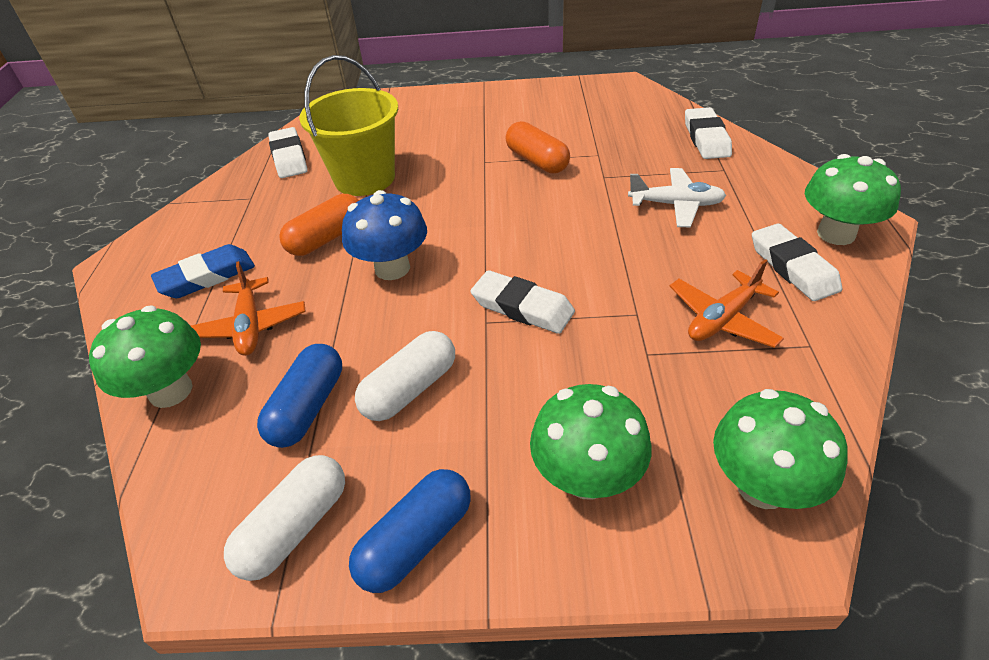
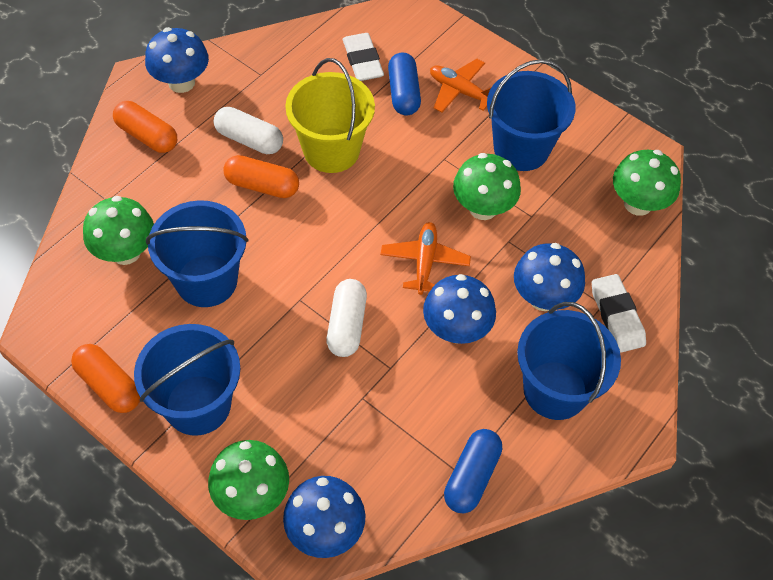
blue bucket: none = 0 -> [134,324,240,436] [146,200,248,307] [487,59,576,171] [517,302,621,420] = 4
blue eraser: [151,244,255,298] = 1 -> none = 0
blue mushroom: [342,190,427,280] = 1 -> [145,27,209,93] [283,476,365,558] [423,274,496,344] [514,243,585,311] = 4
orange capsule: [279,194,359,256] [505,121,570,174] = 2 -> [71,344,140,413] [113,101,177,153] [223,155,299,198] = 3
white eraser: [268,127,308,178] [471,270,575,334] [685,107,732,159] [752,224,842,301] = 4 -> [343,33,384,81] [592,274,646,353] = 2
white plane: [628,168,726,227] = 1 -> none = 0

